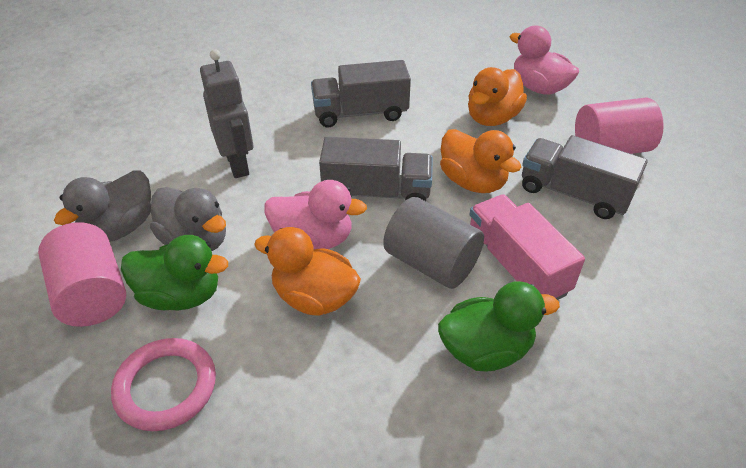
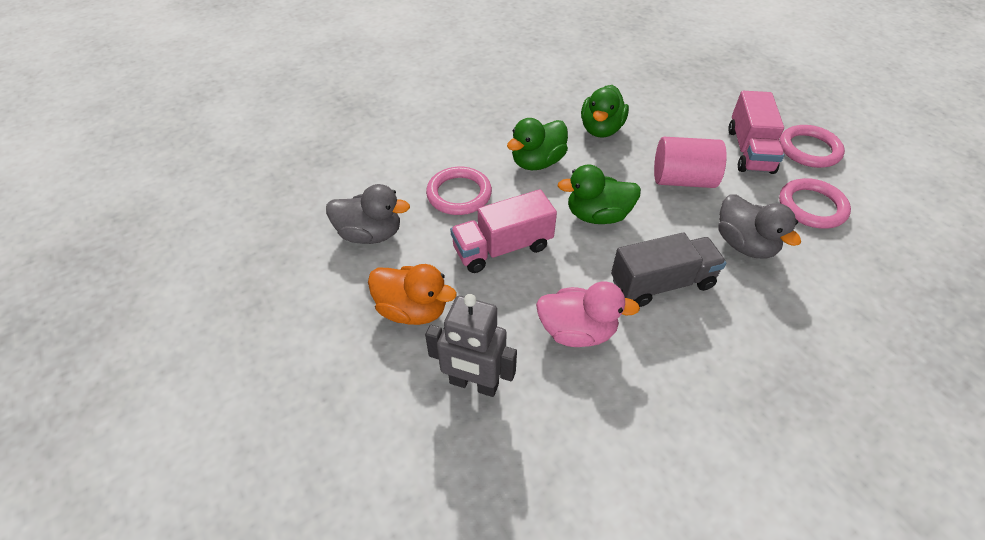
green duck: [121,235,228,310] [438,281,560,371] = 2 -> [507,118,568,170] [557,165,641,224] [581,85,629,138] = 3
grey cylinder: [383,197,484,289] = 1 -> none = 0
grey truck: [311,60,411,127] [319,137,433,201] [522,135,648,219] = 3 -> [611,232,726,307] = 1
orange duck: [254,227,361,316] [440,129,521,193] [468,67,527,126] = 3 -> [368,264,457,325] = 1
pink cylinder: [38,222,126,327] [575,97,664,154] = 2 -> [654,137,727,188] = 1
pink duck: [264,180,367,250] [510,26,579,95] = 2 -> [536,281,640,347] = 1
pink ring: [111,338,216,431] = 1 -> [426,167,492,215] [779,178,851,229] [780,125,845,168] = 3
pink truck: [469,194,585,300] = 1 -> [450,189,557,273] [728,91,784,174] = 2

